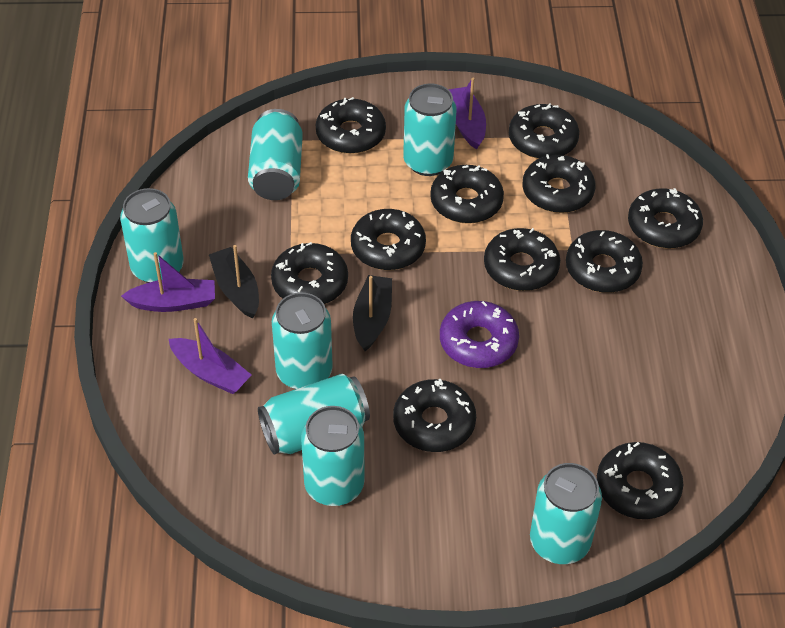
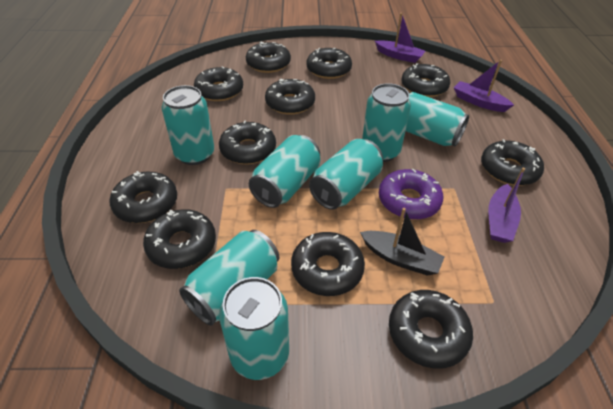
black boat: [209,245,259,319] [353,275,392,351] = 2 -> [360,208,444,276] = 1

